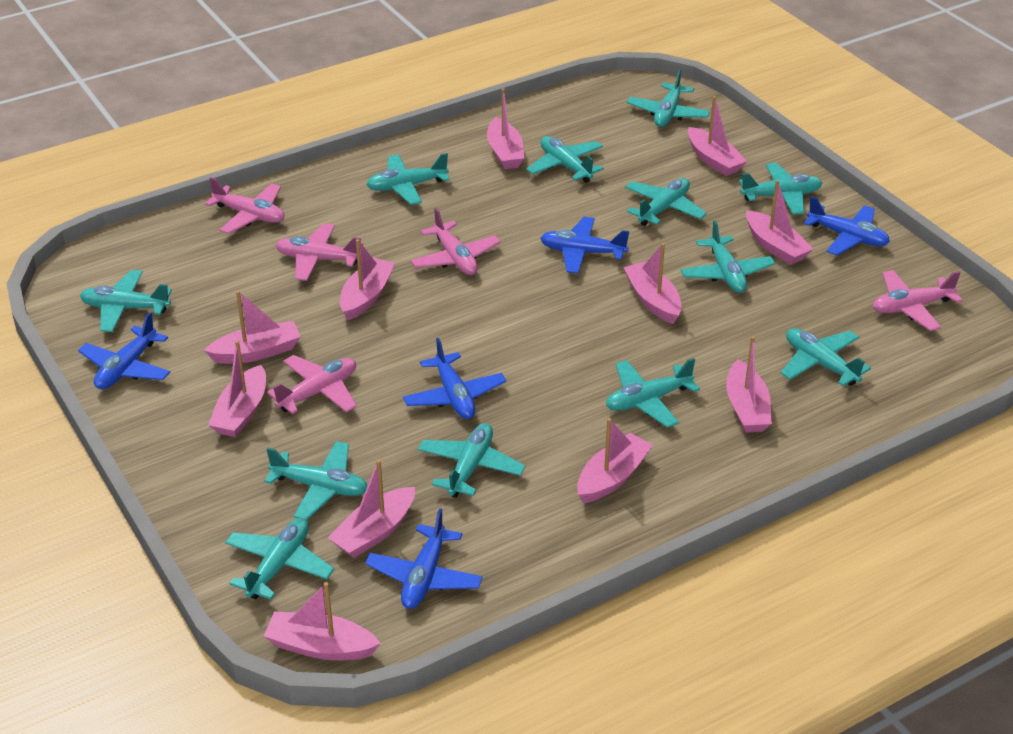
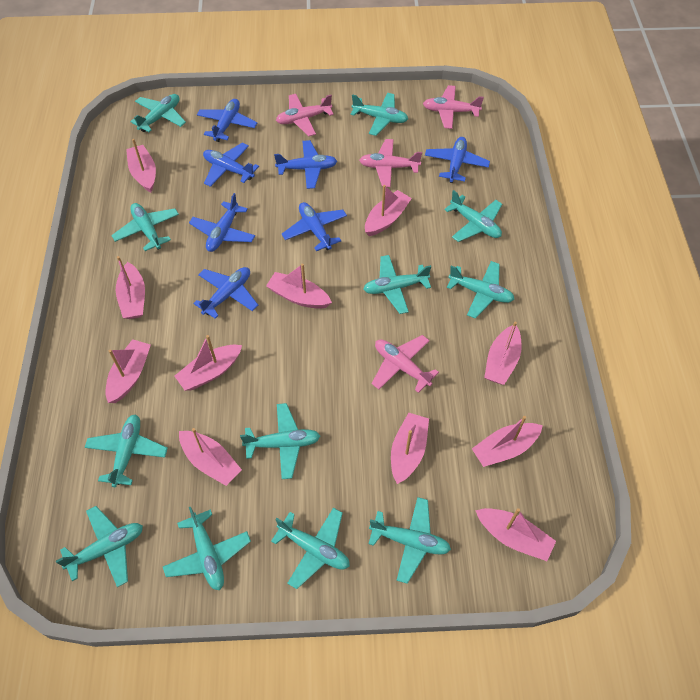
blue plane: [78,312,171,389] [365,508,483,609] [403,338,506,419] [540,217,629,273] [804,196,890,255] = 5 -> [189,193,255,252] [193,267,258,319] [197,99,257,142] [203,143,259,187] [274,140,337,189] [282,202,347,251] [425,137,490,183] = 7
pink plane: [205,177,285,234] [267,355,357,414] [276,223,363,281] [411,208,501,275] [873,270,963,331] = 5 -> [276,94,334,136] [359,139,422,187] [372,335,439,393] [423,85,484,129] = 4

